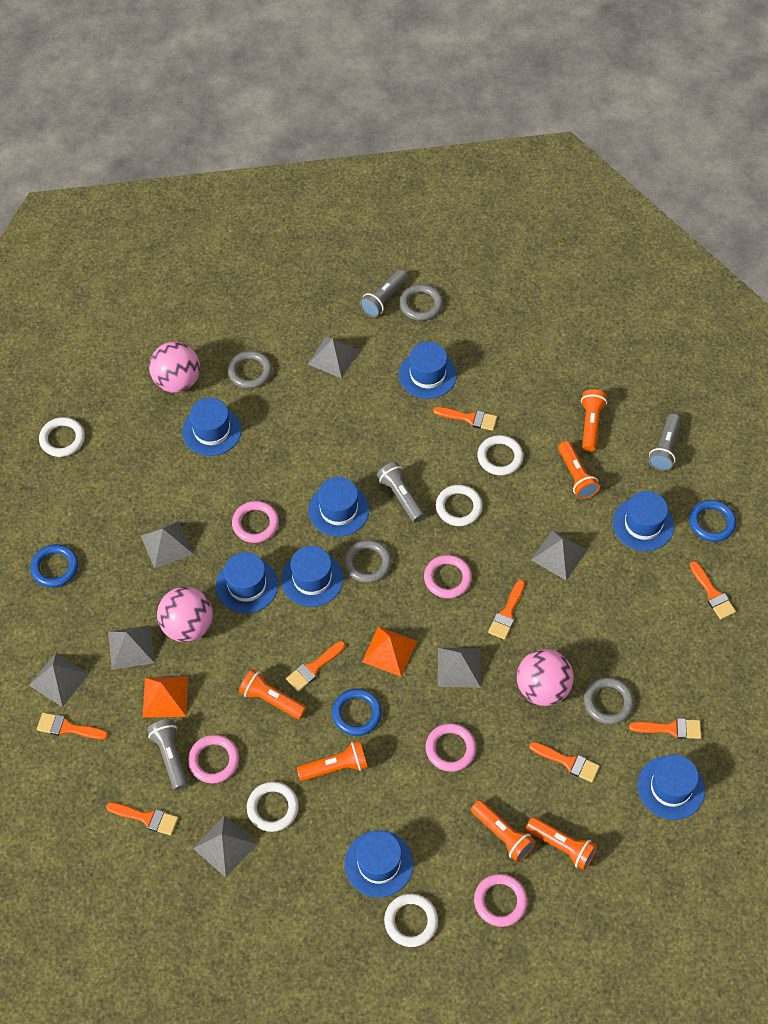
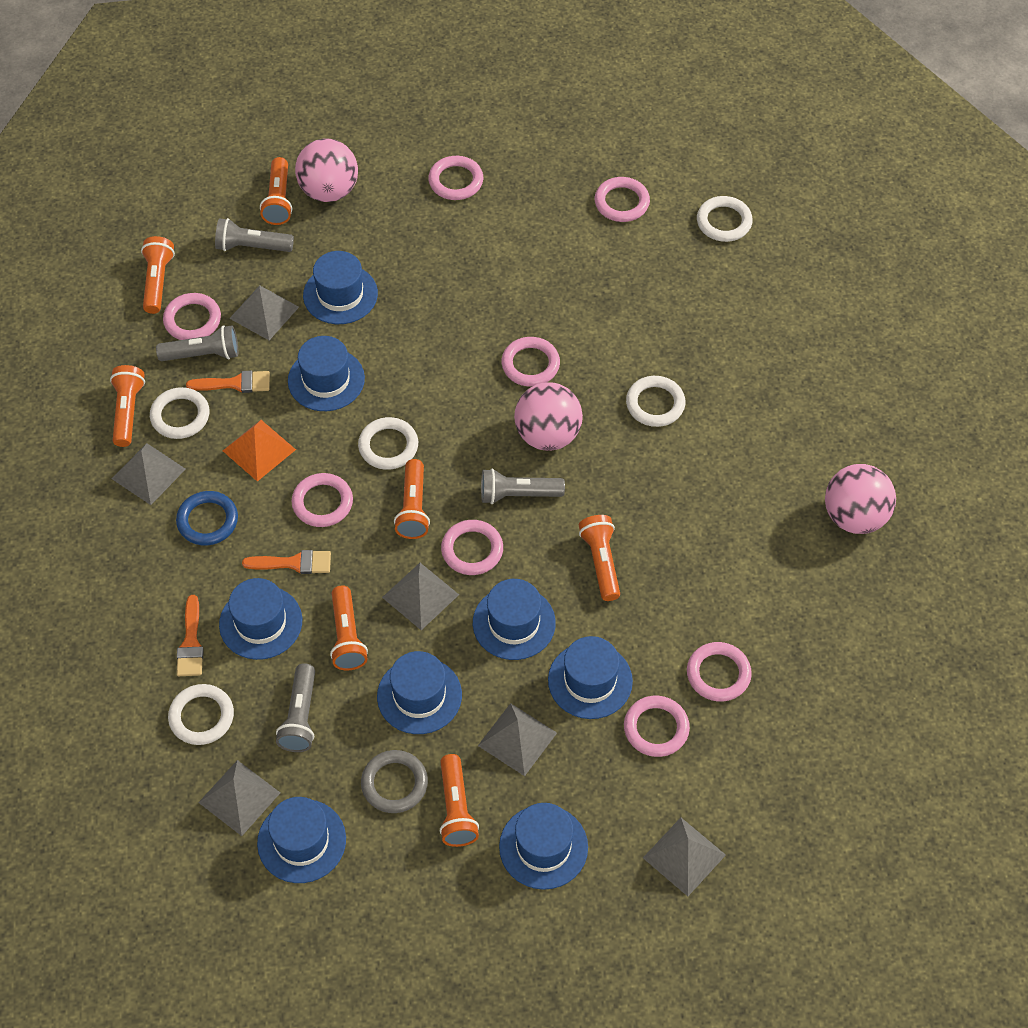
blue ring: [30,544,78,588] [332,689,382,736] [689,500,736,542] = 3 -> [176,491,238,545] = 1
grey pyramid: [29,653,89,707] [108,625,154,670] [141,521,193,569] [193,815,257,877] [308,337,359,378] [438,648,481,688] [531,530,587,580] = 7 -> [111,443,186,505] [198,760,280,836] [229,285,299,340] [382,563,459,630] [478,703,557,776] [643,818,726,896] = 6
grey ring: [228,351,272,389] [344,540,391,583] [400,284,443,321] [584,677,634,724] = 4 -> [361,750,428,813] = 1
orange brush: [37,713,108,740] [106,802,178,836] [286,641,345,691] [433,407,497,431] [488,580,525,640] [529,742,600,782] [629,718,701,739] [690,561,736,619] = 8 -> [177,595,204,676] [186,371,270,393] [242,550,331,574] = 3
orange flashlight: [239,669,306,719] [297,741,368,781] [471,800,536,862] [526,817,597,870] [558,441,600,499] [581,389,607,452] = 6 -> [110,365,145,447] [141,236,175,314] [260,157,292,225] [330,586,368,671] [394,459,430,539] [440,754,479,847] [579,515,620,601] = 7
orange pyramid: [143,677,188,718] [362,626,417,677] = 2 -> [223,420,296,482] = 1
pink ring: [188,735,239,783] [232,501,279,543] [424,555,472,598] [426,723,476,772] [474,874,527,927] = 5 -> [163,293,221,340] [291,473,353,527] [428,156,483,200] [441,520,503,575] [502,337,560,387] [594,177,650,222] [624,696,690,757] [687,642,752,701] = 8

